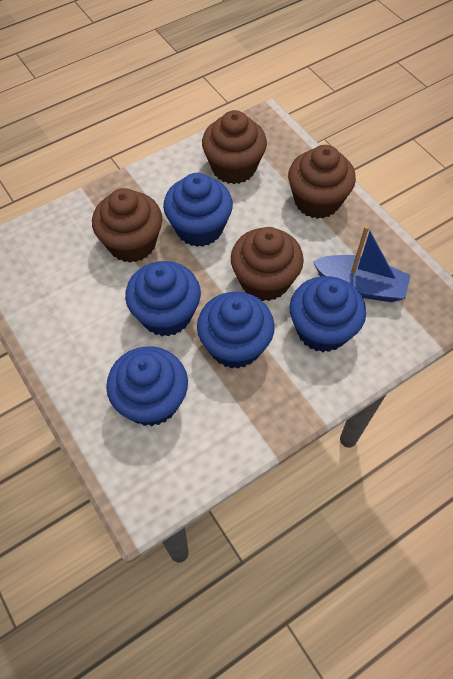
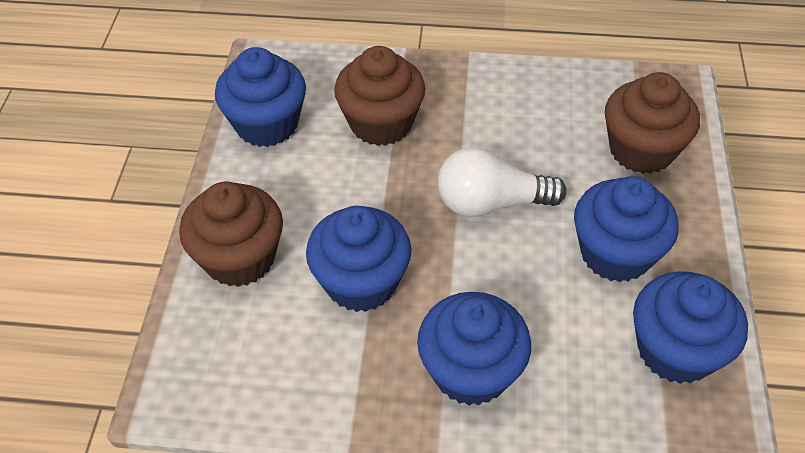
blue boat: [313,225,411,302] = 1 -> none = 0
brown cupcake: [92,188,162,263] [202,110,267,184] [231,227,304,301] [288,145,356,219] = 4 -> [179,182,283,287] [334,46,425,146] [605,72,700,174] = 3
white light bulb: none = 0 -> [437,147,567,217] = 1

